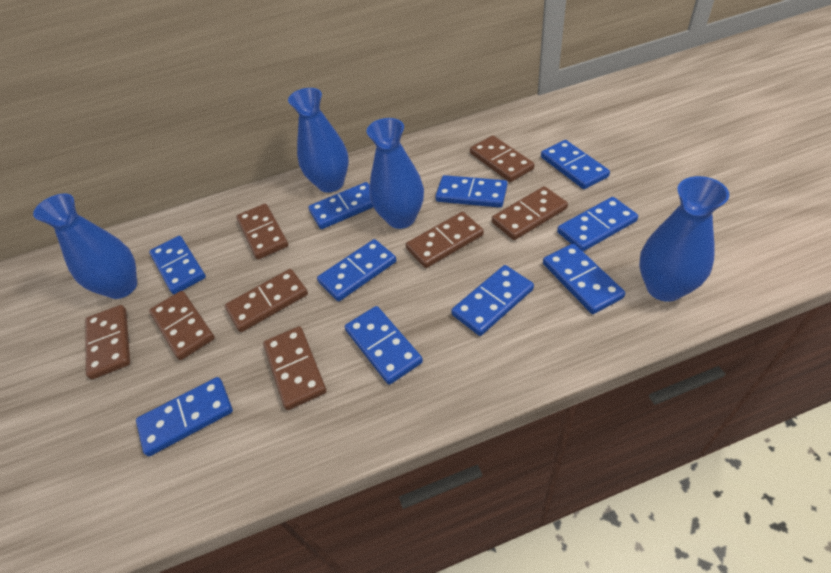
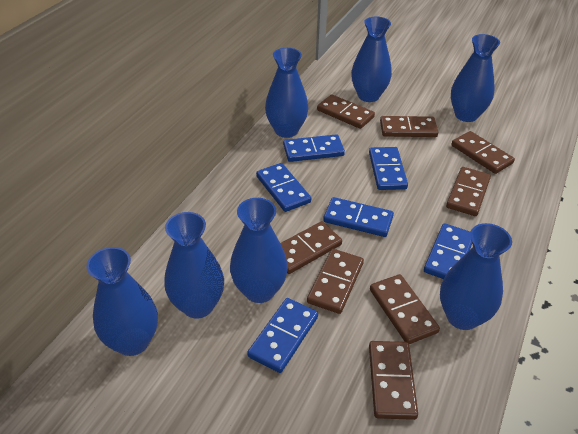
blue domino: [136,377,233,456] [149,236,206,295] [308,182,373,229] [317,239,396,301] [345,306,423,385] [435,175,507,208] [451,265,534,336] [541,140,610,189] [543,243,625,314] [557,197,638,252] = 10 -> [247,298,318,373] [256,163,311,212] [283,134,345,162] [323,197,394,237] [369,147,408,190] [424,223,472,279] = 6
blue vase: [33,194,137,299] [288,88,349,193] [366,118,424,229] [639,176,729,302] = 4 -> [86,247,158,356] [164,212,224,319] [230,198,288,303] [265,48,308,138] [351,16,392,102] [440,223,512,330] [451,34,500,122] = 7

